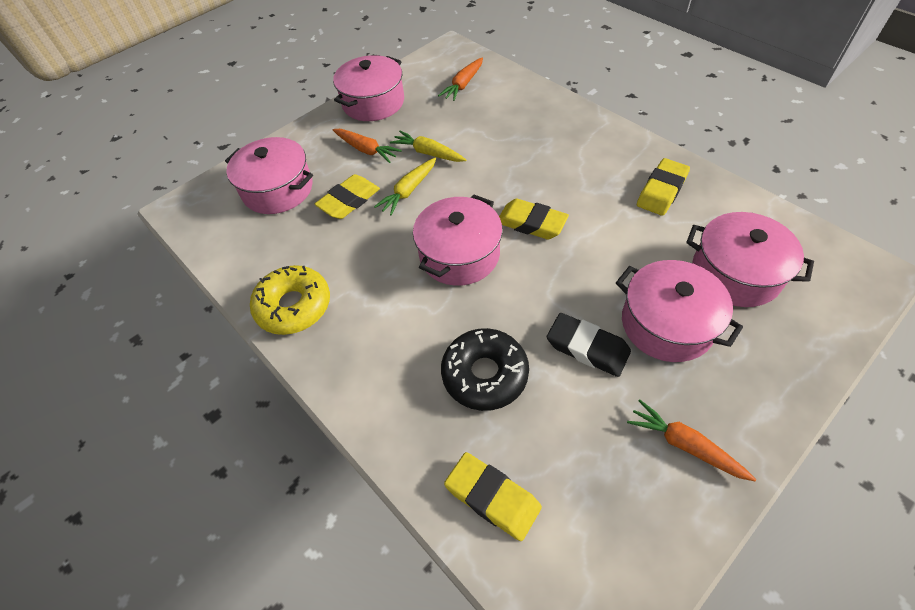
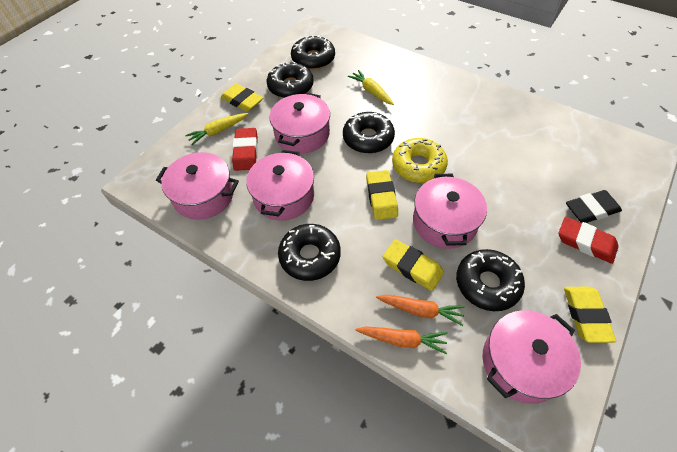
black donut: [441,328,529,411] = 1 -> [267,61,314,98] [278,224,341,281] [291,35,335,70] [343,112,395,154] [456,249,525,311] = 5
orange carrot: [333,129,402,163] [438,57,483,101] [627,400,756,481] = 3 -> [356,327,447,354] [376,295,465,326] = 2
red eraser: none = 0 -> [232,128,258,171] [559,217,618,264] = 2

